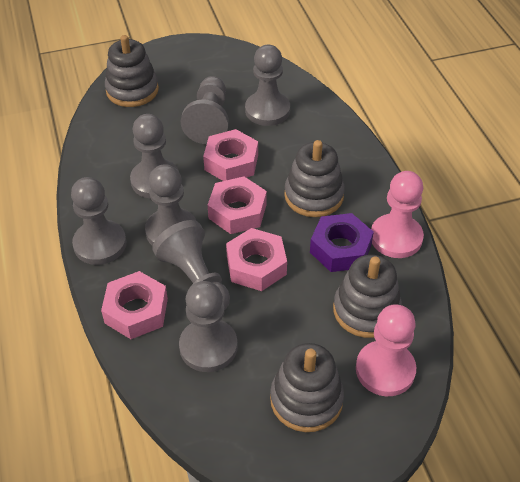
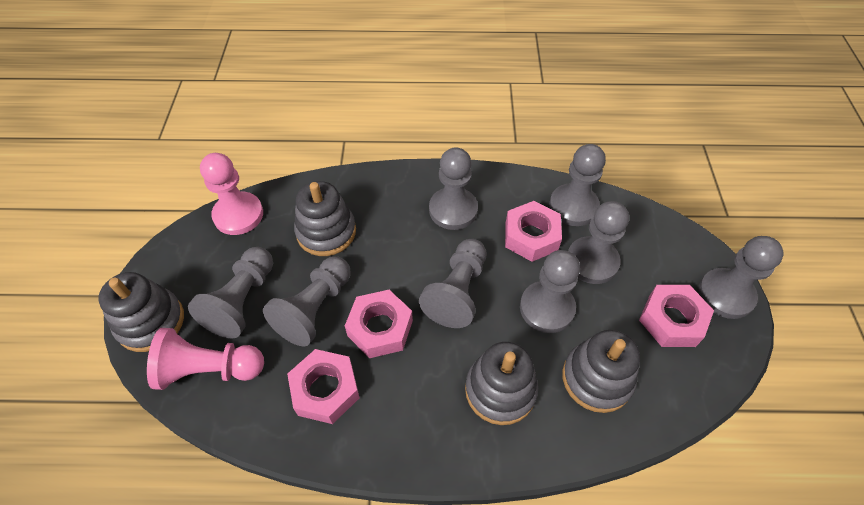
grey pawn: [71,177,126,265] [130,114,179,199] [145,164,196,246] [152,220,230,310] [179,281,237,372] [181,76,229,144] [245,45,290,126] = 7 -> [188,247,273,338] [263,256,351,346] [419,239,487,328] [429,147,478,230] [520,250,580,333] [549,144,606,226] [568,201,629,284] [698,236,784,319] = 8
purple nut: [310,213,374,272] = 1 -> none = 0

